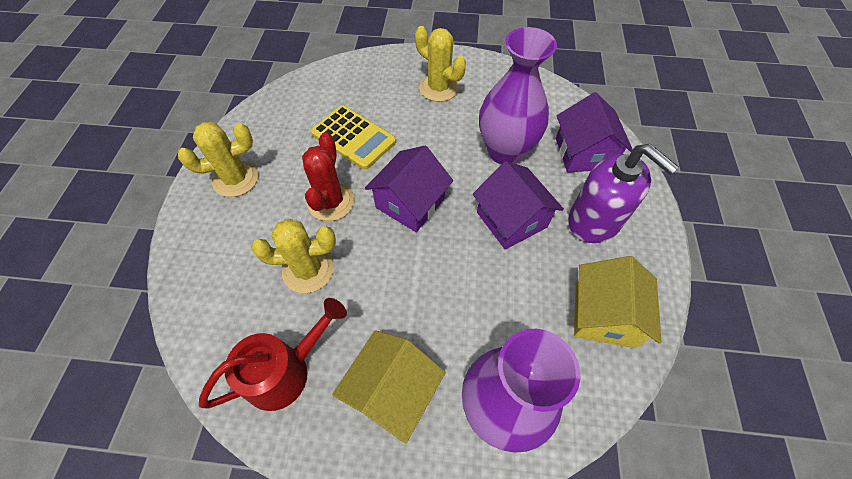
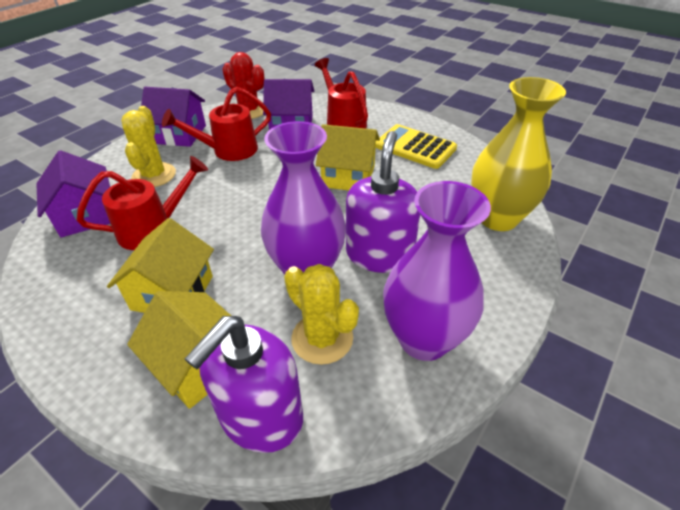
purple soap dispenser: [568,144,679,243] = 1 -> [185,316,303,453] [346,131,420,273] = 2
red watering can: [199,298,347,411] = 1 -> [77,156,208,250] [162,87,271,161] [315,58,368,128] = 3
yellow cactus: [178,122,258,197] [251,219,336,293] [415,26,466,102] = 3 -> [121,106,176,187] [284,264,359,365] = 2
yellow house: [332,330,446,444] [574,256,661,348] = 2 -> [107,218,214,313] [127,291,231,409] [316,124,380,190] = 3
yellow vase: none = 0 -> [471,77,566,231] = 1

